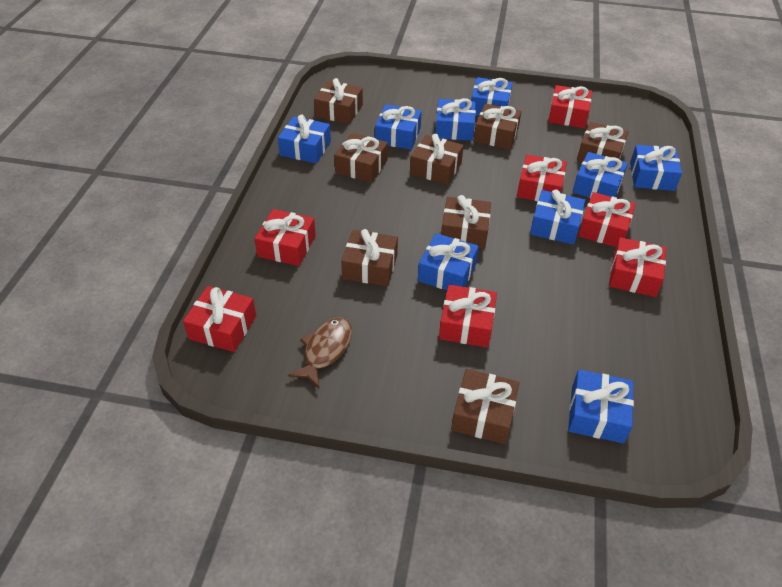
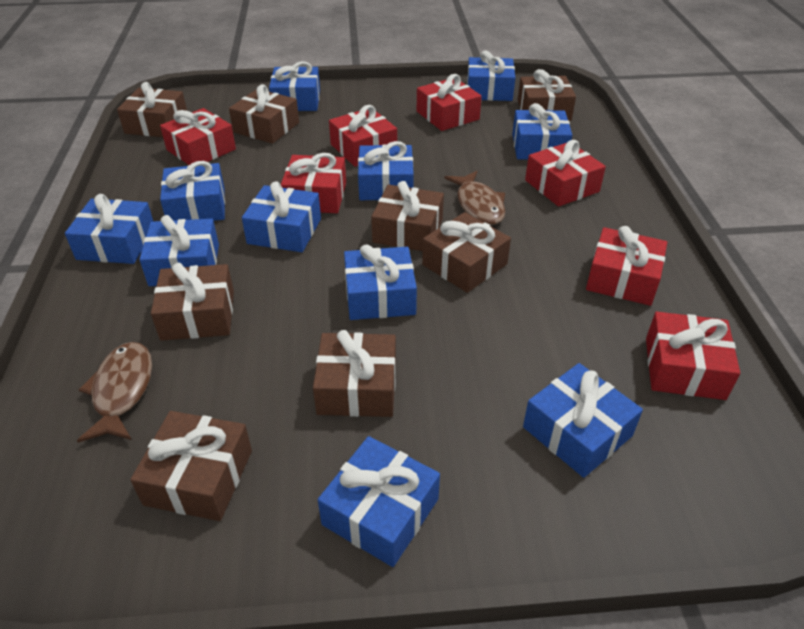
blue gift: [278,114,331,164] [375,104,422,150] [418,233,479,290] [435,98,476,141] [471,77,512,116] [530,189,585,245] [568,370,634,443] [573,152,628,198] [630,145,682,191] = 9 -> [65,194,153,264] [139,215,219,286] [160,161,225,221] [242,181,321,252] [269,61,320,111] [318,436,440,567] [344,244,417,320] [358,141,414,200] [467,51,515,101] [512,103,572,159] [523,363,643,478] = 11
brown fish: [288,317,352,388] = 1 -> [77,342,152,442] [444,171,505,225] = 2

